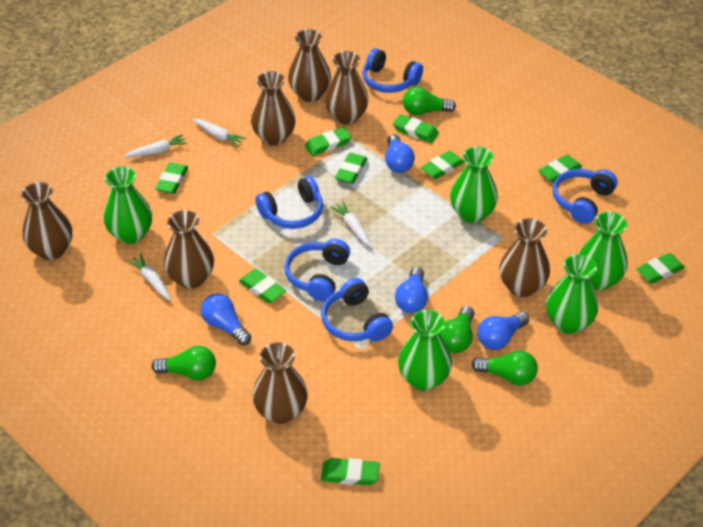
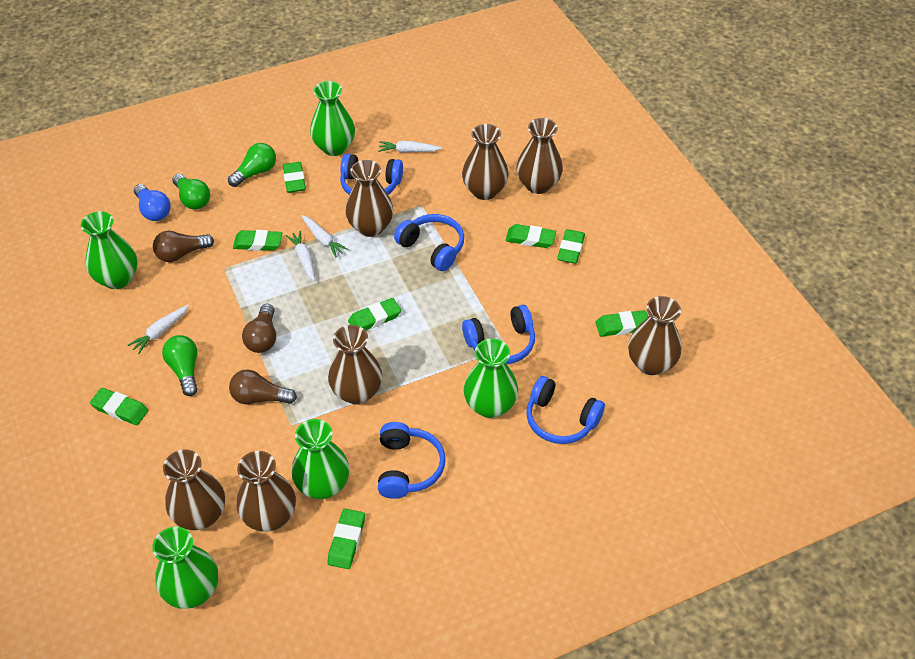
blue light bulb: [201,294,251,345] [385,134,415,173] [395,267,428,313] [477,312,529,350] = 4 -> [134,184,170,221] = 1
brown light bulb: none = 0 -> [153,230,214,262] [229,369,297,404] [242,304,276,353] = 3
green eraser: [155,163,188,194] [239,269,286,303] [305,127,352,156] [321,458,380,485] [335,153,367,184] [393,114,439,143] [420,151,465,179] [538,155,582,183] [636,253,685,284] = 9 -> [90,388,149,425] [233,230,282,251] [283,162,306,193] [327,509,365,569] [348,298,401,331] [506,224,556,248] [557,229,585,264] [596,310,648,337] = 8
green light bulb: [152,346,216,380] [403,87,456,115] [440,306,474,353] [471,350,538,385] = 4 -> [162,335,198,396] [172,174,210,210] [228,143,276,187] = 3

